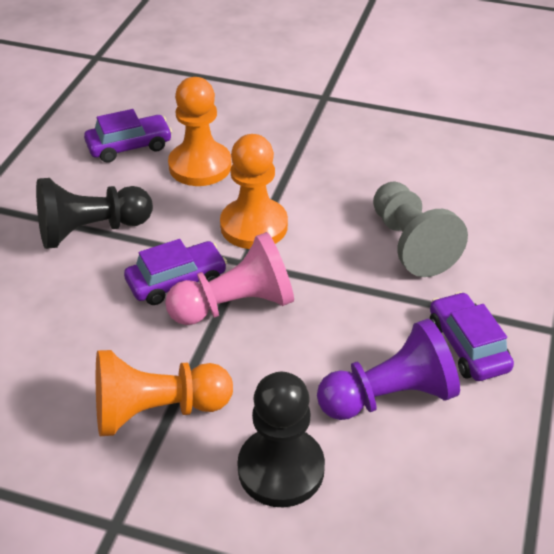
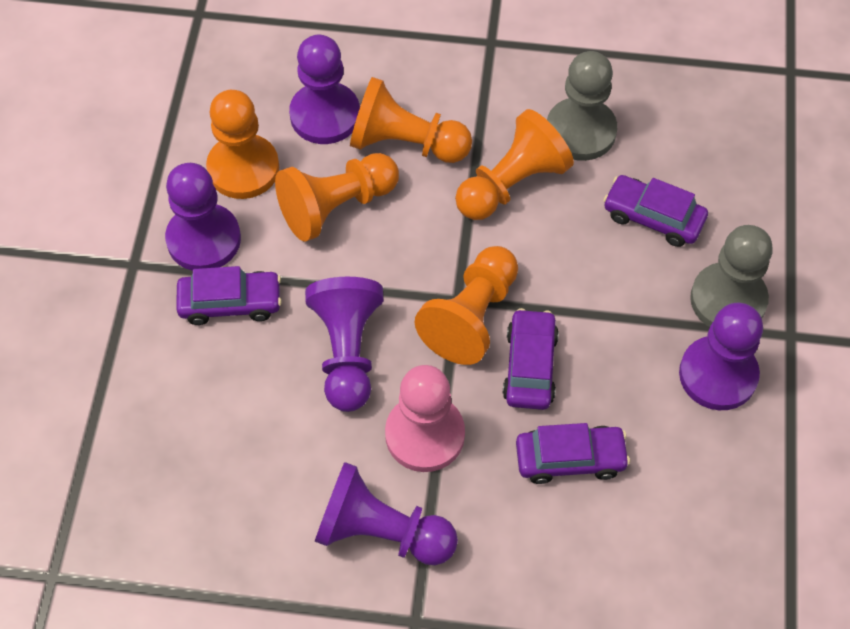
black pawn: [36,178,153,249] [237,372,325,507] = 2 -> none = 0
grey pawn: [373,182,468,277] = 1 -> [547,51,617,161] [690,225,773,327] = 2
orange pawn: [96,350,233,436] [168,77,232,186] [220,134,288,249] = 3 -> [206,90,279,199] [275,153,399,241] [350,77,472,163] [415,246,518,365] [455,109,574,220] = 5
purple car: [84,109,172,163] [124,239,227,305] [430,292,514,381] = 3 -> [176,266,282,325] [502,308,559,410] [516,423,630,484] [603,175,708,247] = 4
purple pawn: [317,319,460,420] = 1 -> [165,163,241,271] [289,35,360,144] [305,277,383,412] [315,462,458,565] [679,303,763,410] = 5

